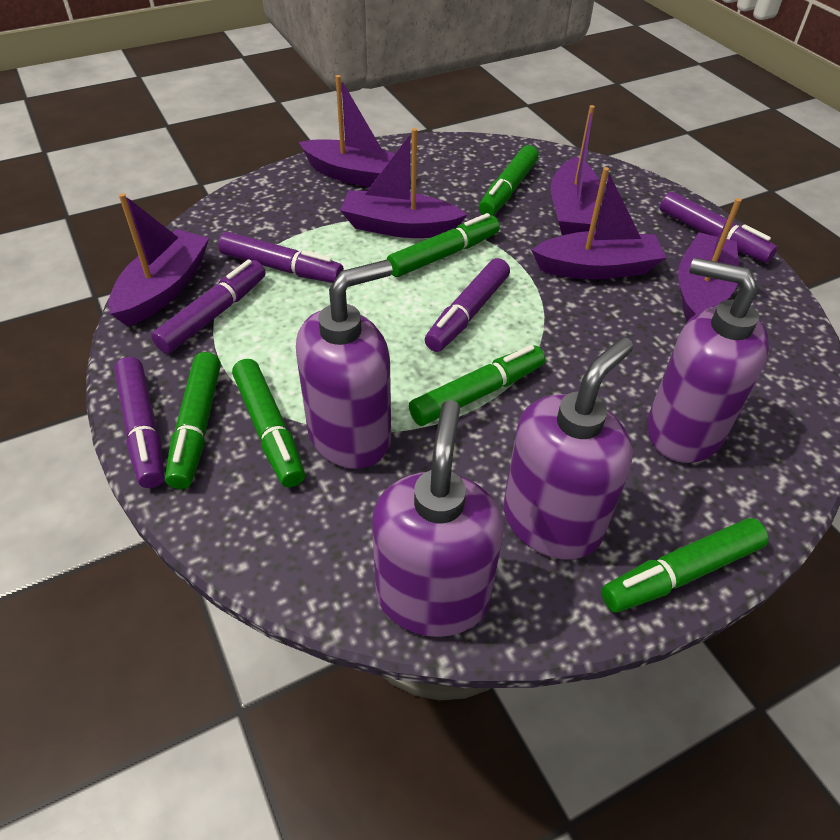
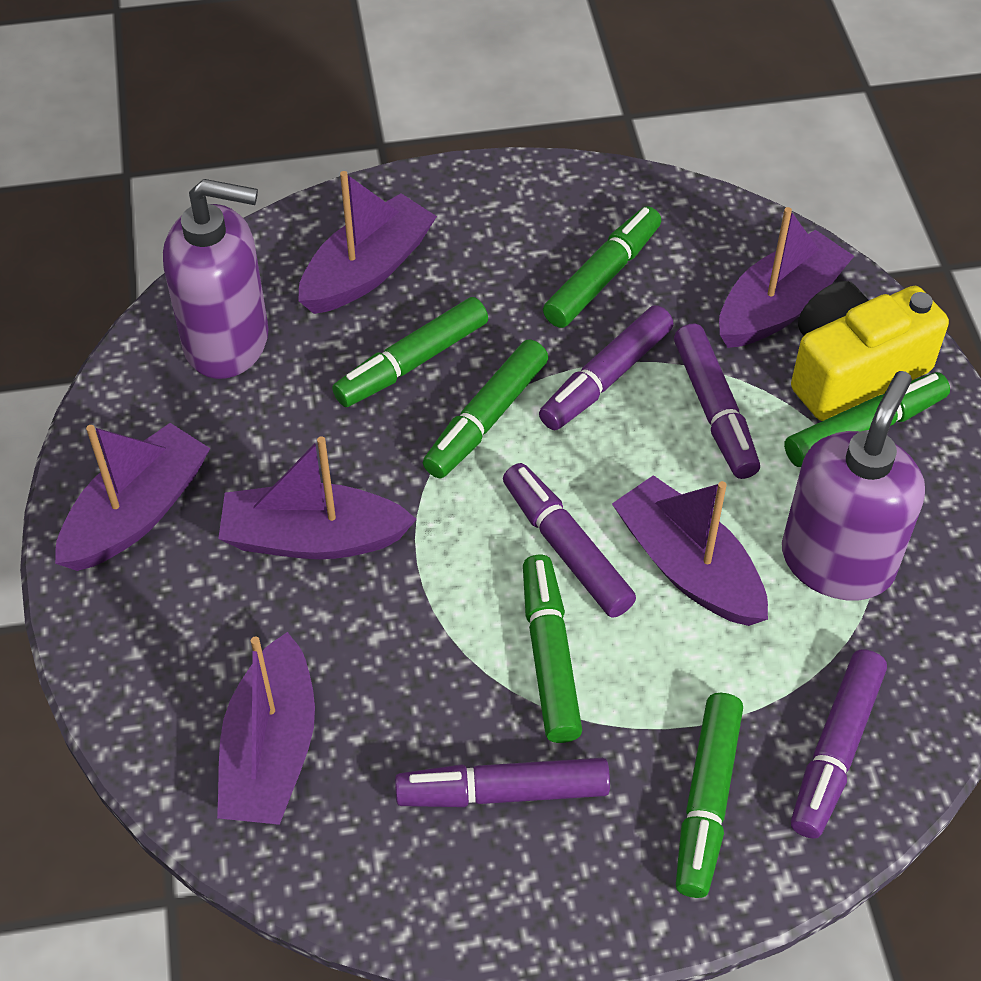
purple soap dispenser: [296,260,393,469] [372,400,504,637] [503,337,633,560] [647,258,769,463] = 4 -> [163,179,269,379] [782,371,925,601] = 2
yellow camera: none = 0 -> [791,281,949,421] = 1

